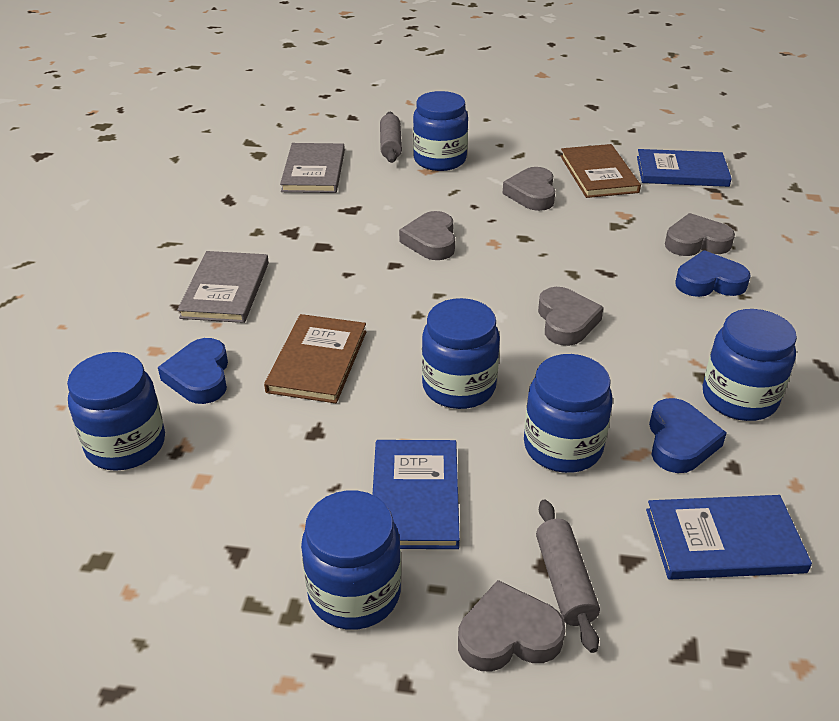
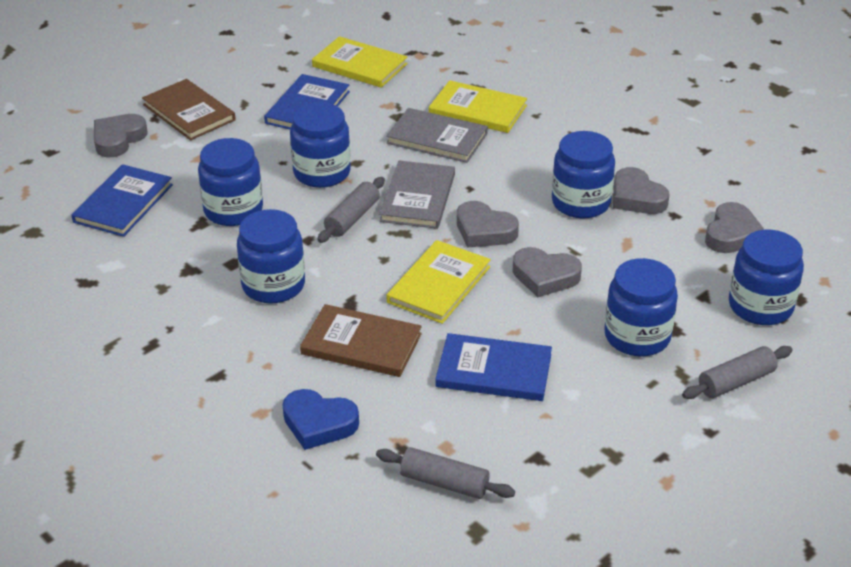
blue heart: [158,338,228,404] [649,398,727,473] [675,250,751,297] = 3 -> [282,389,359,450] = 1
grey rolling pin: [380,112,402,163] [536,500,600,653] = 2 -> [317,177,385,243] [376,447,515,499] [682,346,792,399] = 3
yellow book: none = 0 -> [312,36,408,88] [387,240,491,324] [429,80,527,133] = 3

